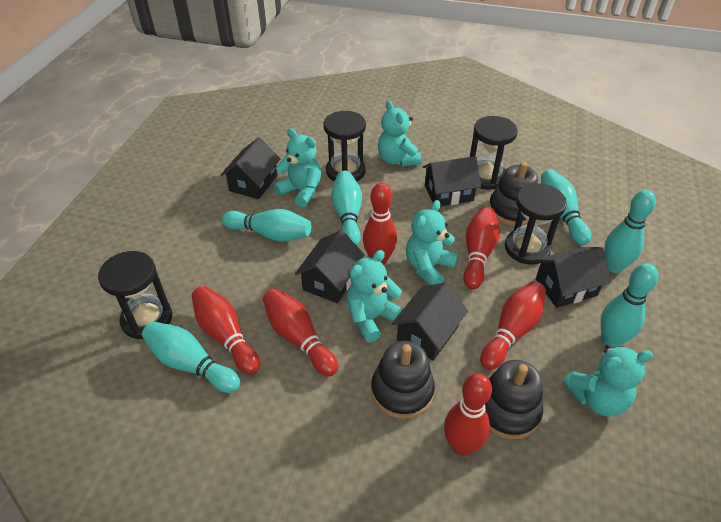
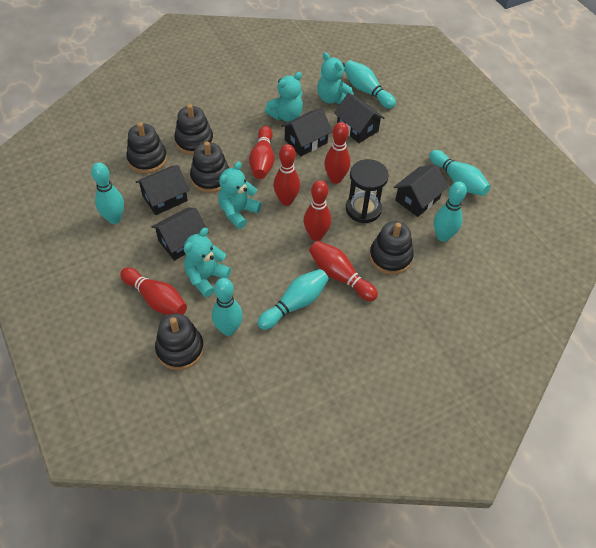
black hourglass: [98,251,172,339] [323,111,366,182] [470,116,517,190] [505,183,567,265] = 4 -> [346,159,389,223] = 1
black stacking toy: [371,341,435,419] [485,360,543,440] [489,162,538,226] = 3 -> [126,122,167,173] [155,313,204,370] [174,104,214,155] [190,141,229,193] [369,221,414,274] = 5
turquoise teddy bear: [274,128,321,207] [347,250,404,342] [378,100,422,167] [406,200,458,285] [563,345,653,417] = 5 -> [184,228,231,298] [218,162,261,229] [265,72,303,122] [317,52,354,104] = 4

